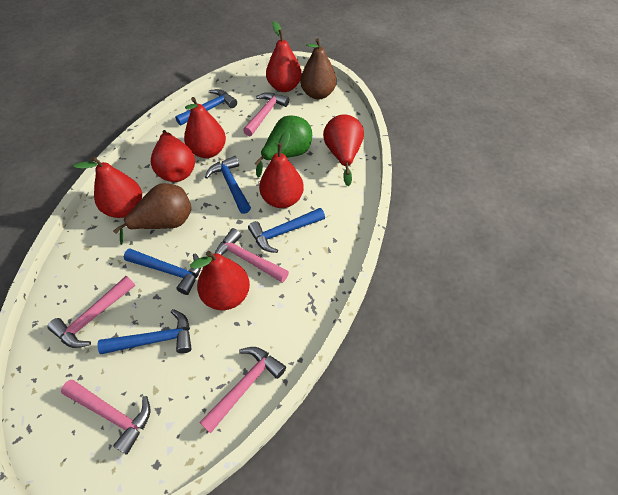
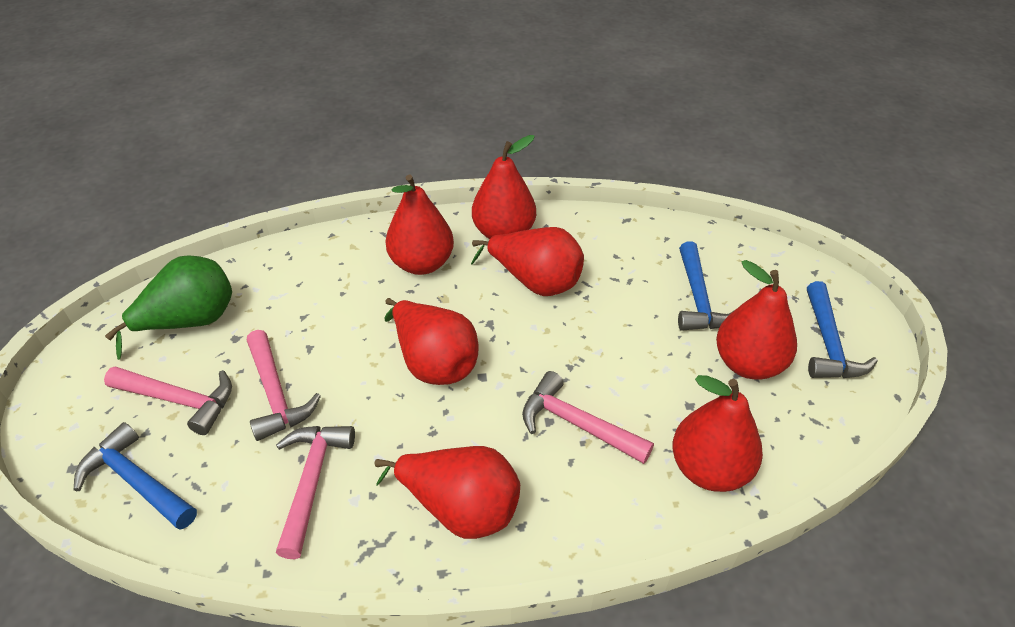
blue hammer: [97,309,192,354] [124,248,201,295] [175,89,237,126] [205,156,251,214] [248,208,325,253] = 5 -> [74,422,197,530] [678,241,732,331] [807,281,878,378] = 3
brown pear: [113,183,192,245] [300,38,337,99] = 2 -> none = 0
pink hammer: [47,276,135,348] [61,380,150,455] [199,347,286,434] [215,228,289,283] [243,93,289,136] = 5 -> [104,366,232,435] [247,330,321,441] [276,426,355,559] [522,371,654,464] = 4

